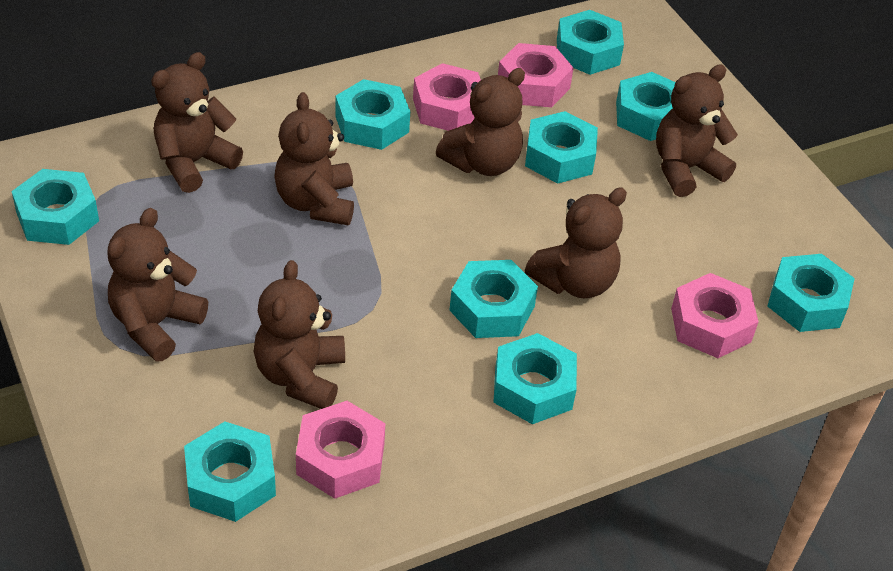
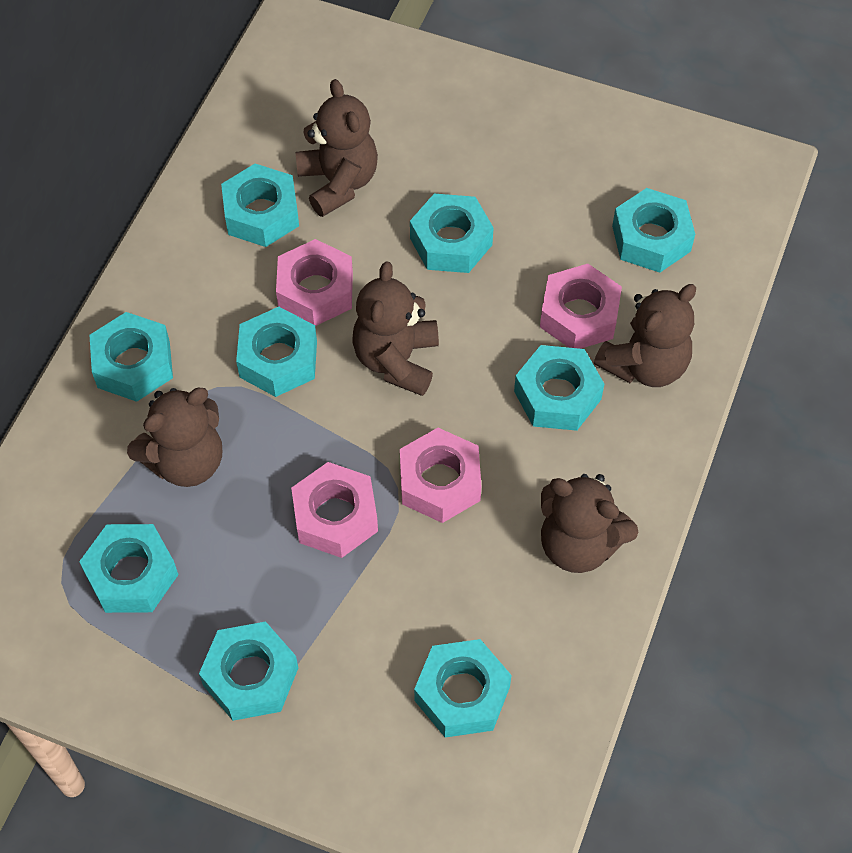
brown teddy bear: [107,208,208,362] [151,52,243,193] [253,260,345,409] [274,92,354,225] [436,68,525,176] [525,187,627,299] [656,64,738,197] = 7 -> [127,388,222,487] [296,79,378,217] [352,261,439,396] [541,474,638,573] [594,284,696,387] = 5

